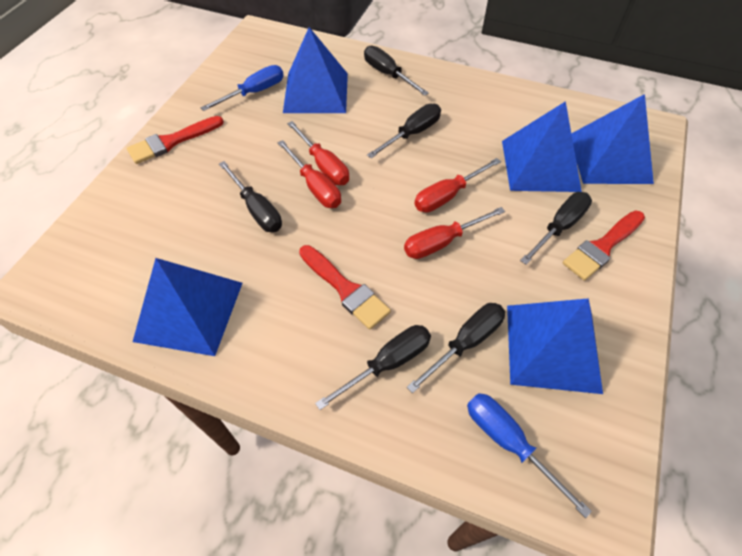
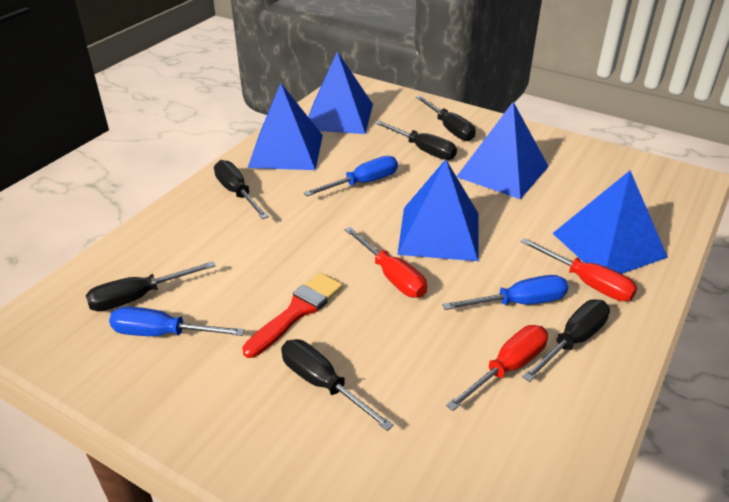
blue screwdriver: [201,65,284,111] [467,393,592,518] = 2 -> [109,307,245,336] [304,156,398,196] [442,275,568,310] = 3
red brush: [127,116,224,164] [299,245,391,330] [563,210,645,281] = 3 -> [242,273,343,358] = 1
red screwdriver: [278,140,341,208] [287,121,349,185] [404,207,505,259] [414,158,501,213] = 4 -> [344,227,427,298] [446,325,548,411] [521,238,637,301] = 3

